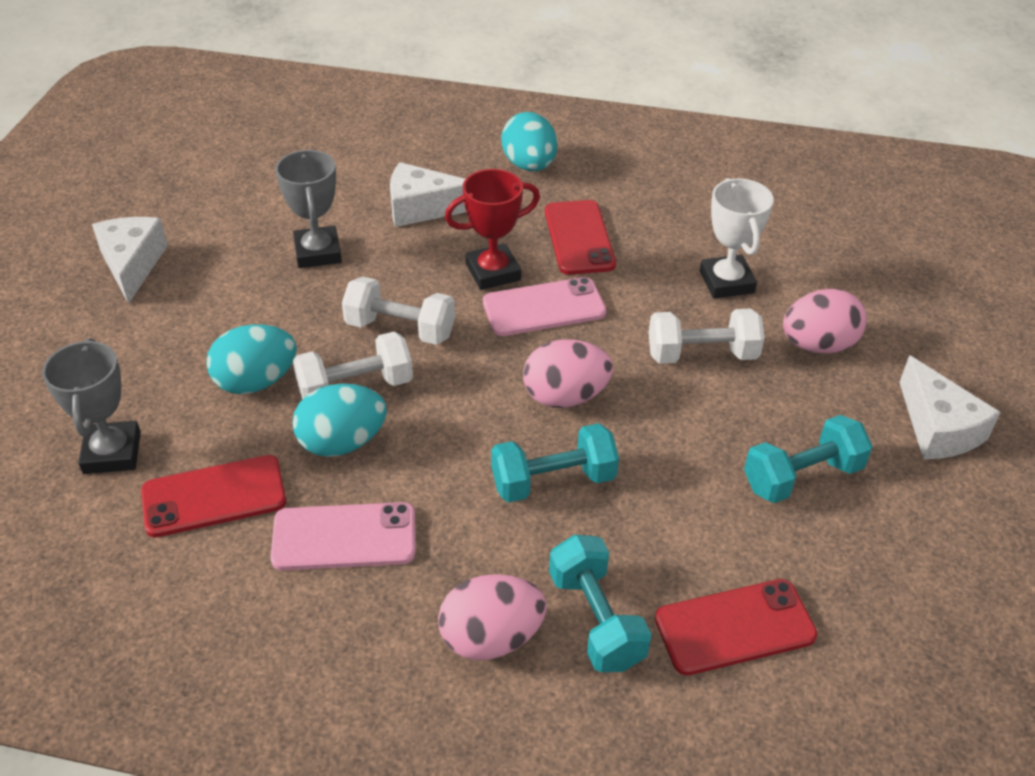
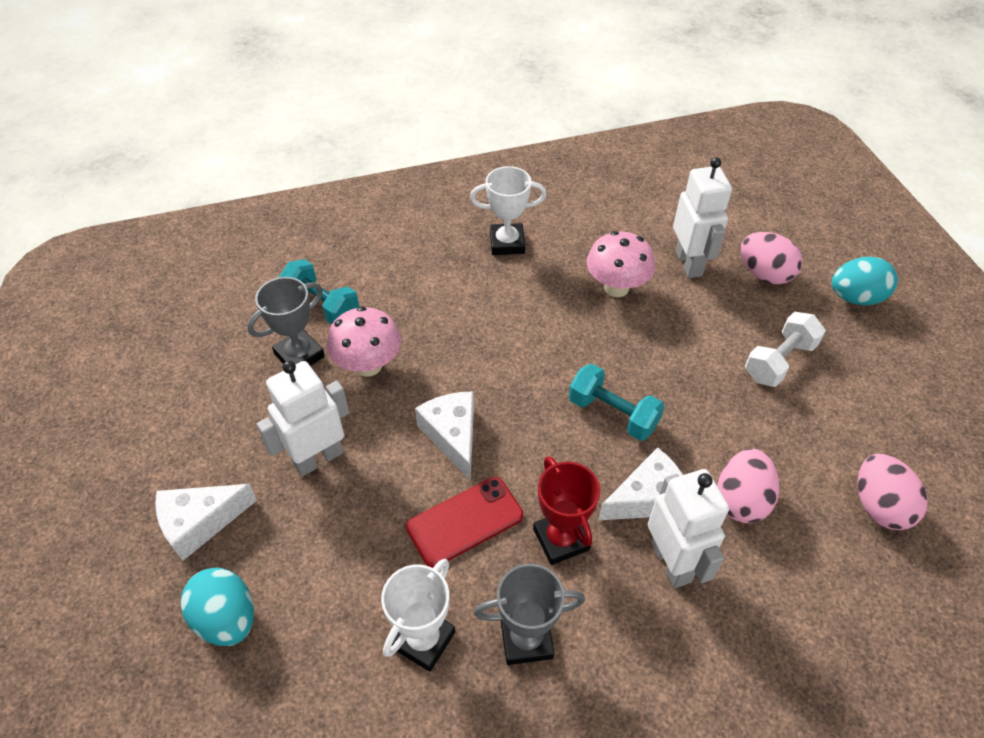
pink mushroom: none = 0 -> [327,306,401,377] [586,231,655,297] = 2
pink phone: [270,502,415,570] [483,277,606,336] = 2 -> none = 0
red phone: [141,455,286,537] [545,200,616,275] [655,579,818,675] = 3 -> [406,477,523,567] = 1
turquoise dumbbell: [491,423,619,503] [549,534,651,672] [744,415,873,503] = 3 -> [279,259,359,324] [569,364,665,441] = 2
turquoise egg: [206,324,297,394] [292,383,387,457] [501,112,557,171] = 3 -> [181,568,254,646] [832,257,898,306] = 2
white dumbbell: [293,332,413,399] [342,276,455,345] [649,308,765,364] = 3 -> [745,312,826,387] = 1
white robot: none = 0 -> [257,361,349,477] [648,469,729,588] [673,157,732,278] = 3
white trophy: [700,178,774,299] = 1 -> [381,559,455,672] [470,166,547,255] = 2

